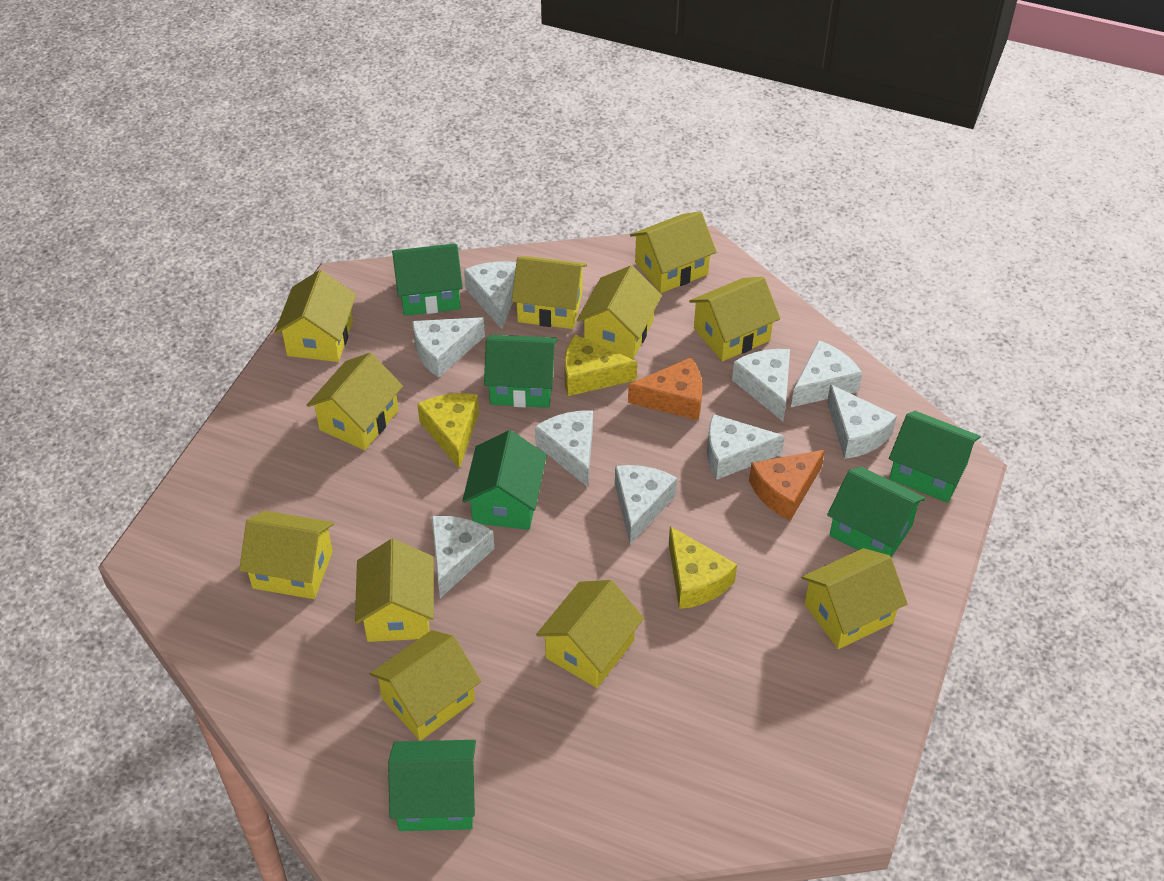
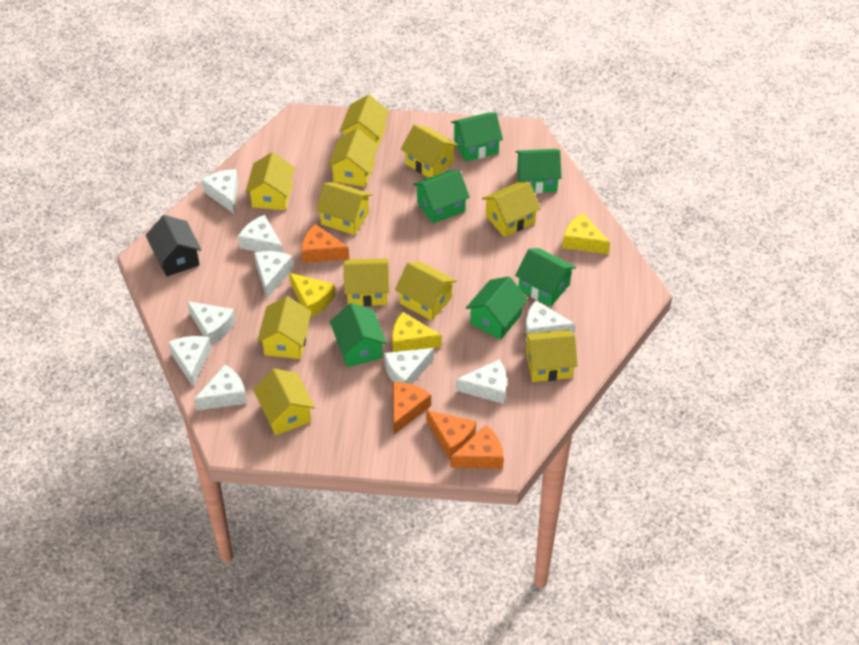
black house: none = 0 -> [146,215,202,277] = 1
orange cheese: [628,357,702,420] [749,450,825,521] = 2 -> [301,224,349,263] [393,382,431,435] [426,410,476,460] [451,425,504,469] = 4

